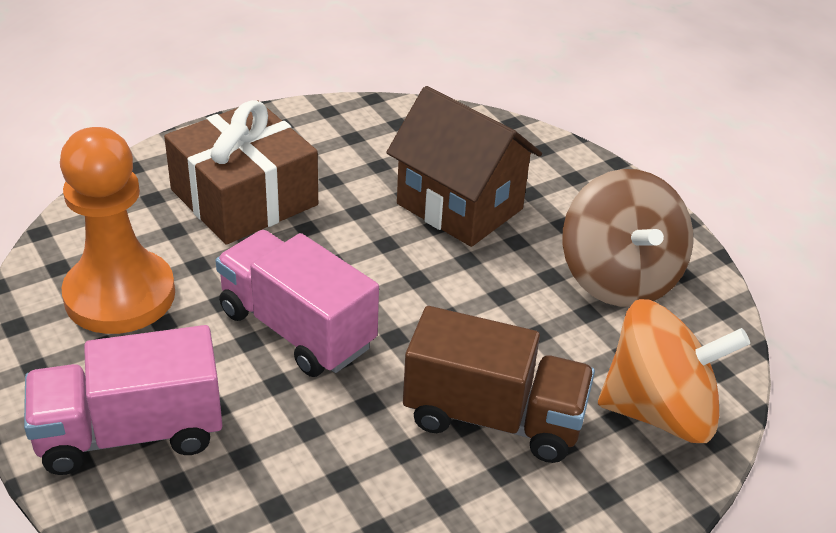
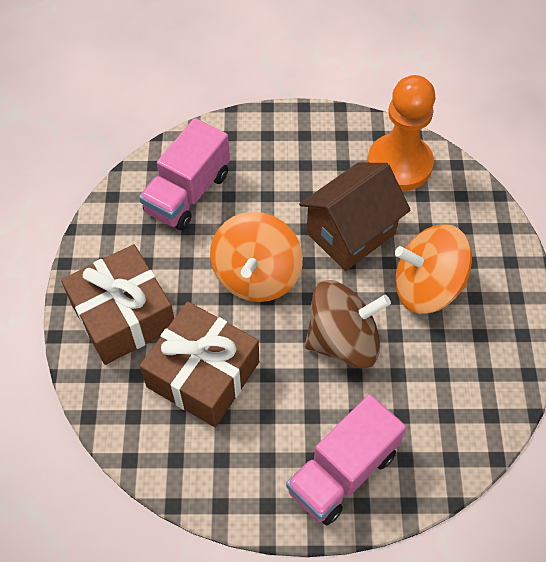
brown gift: [164,100,318,245] = 1 -> [61,244,174,365] [140,301,259,427] = 2
brown truck: [403,306,595,463] = 1 -> none = 0
orange spinning top: [598,299,750,443] = 1 -> [210,212,303,302] [395,224,472,314] = 2

